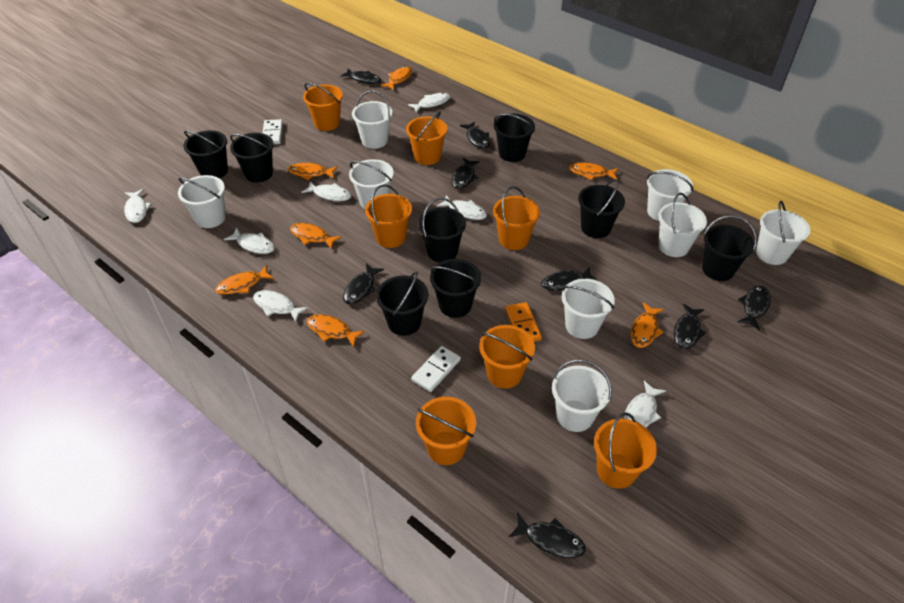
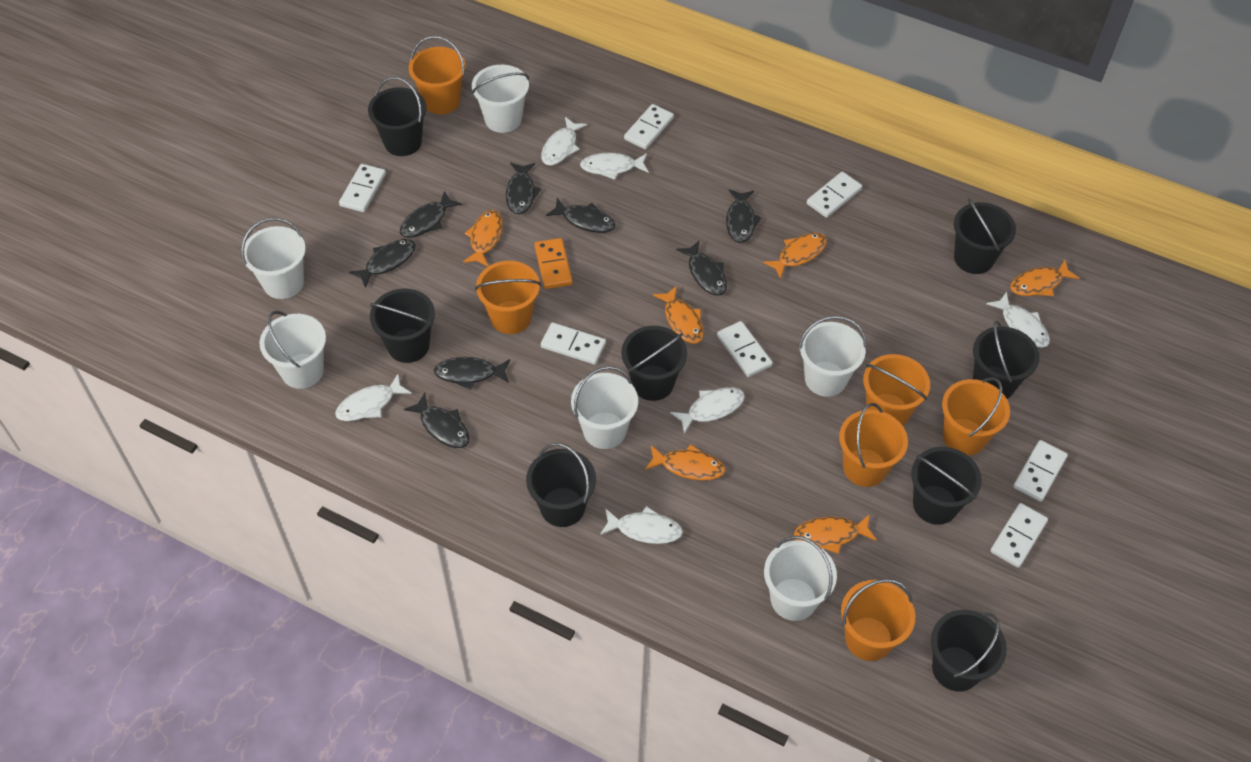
orange bucket: [303,82,343,131] [365,184,412,248] [406,111,447,165] [416,397,476,465] [479,325,535,388] [493,186,540,250] [594,412,657,489] = 7 -> [409,36,466,114] [475,261,541,334] [839,403,908,487] [841,579,915,661] [863,354,930,426] [942,377,1010,456] = 6
orange fish: [215,265,274,295] [288,163,338,180] [290,223,342,249] [307,314,365,347] [381,66,412,90] [569,162,618,180] [631,302,664,348] = 7 -> [463,210,502,266] [645,445,725,480] [653,286,703,344] [763,233,827,279] [794,514,877,554] [1010,260,1080,296] = 6
white bucket: [178,175,226,228] [349,159,394,209] [352,90,392,149] [552,360,612,432] [562,279,615,339] [647,169,693,221] [658,193,707,257] [756,201,810,265] = 8 -> [241,218,306,299] [260,311,326,389] [472,65,529,133] [571,366,638,449] [764,536,837,621] [799,316,867,397] = 6
white domino: [263,119,283,144] [411,346,461,392] = 2 -> [339,164,386,212] [541,323,606,365] [624,104,674,149] [717,321,773,377] [807,172,862,218] [991,503,1048,568] [1013,440,1068,502] = 7
white fish: [124,189,152,223] [224,228,274,254] [253,290,308,322] [301,181,352,201] [408,93,450,113] [437,195,487,220] [624,381,666,428] = 7 -> [335,374,412,421] [541,117,587,166] [580,153,649,180] [600,506,683,544] [670,387,745,434] [986,292,1050,348] = 6

